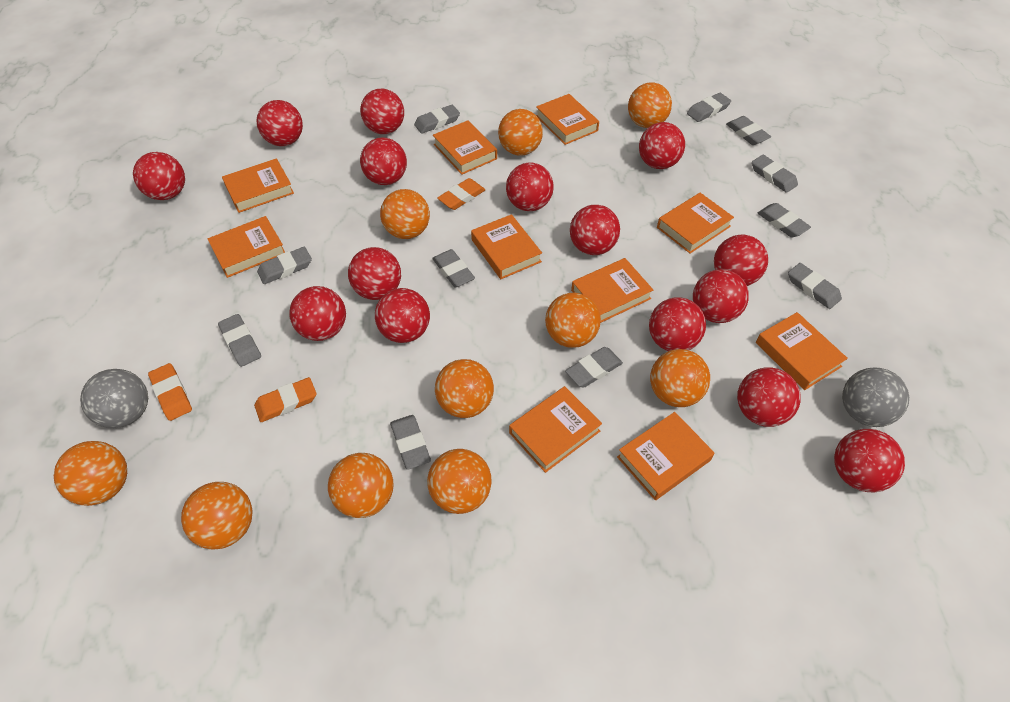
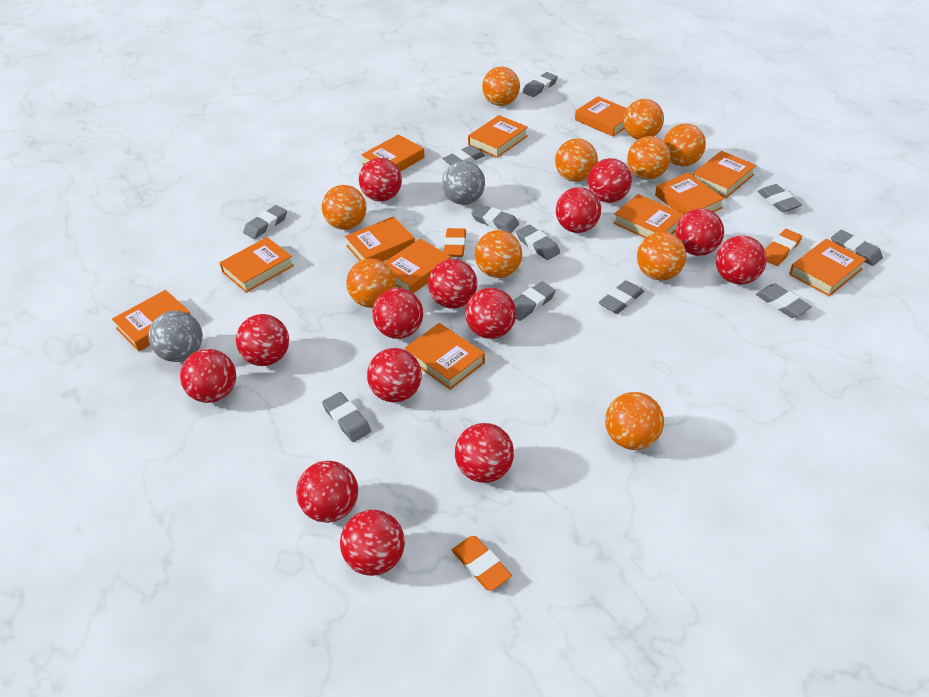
orange book: [208,216,285,278] [222,158,294,213] [433,120,497,175] [471,214,542,279] [509,386,602,473] [536,94,599,145] [571,258,653,323] [617,412,714,500] [657,193,734,254] [756,312,848,390] = 10 -> [112,290,190,351] [219,237,294,293] [345,216,415,262] [361,134,425,172] [384,238,451,293] [404,323,485,390] [468,115,528,158] [575,96,627,137] [613,194,685,238] [655,173,725,214] [693,151,756,198] [789,239,866,296] = 12
red ball: [133,152,185,200] [257,100,303,146] [289,286,346,341] [348,247,401,300] [360,89,404,134] [360,137,407,185] [375,288,430,343] [506,163,554,211] [570,205,620,255] [639,122,685,169] [649,298,706,351] [693,269,749,323] [714,235,768,286] [737,367,801,427] [834,429,905,492] = 15 -> [180,349,236,403] [236,314,289,366] [296,461,358,523] [340,510,405,576] [359,158,402,202] [367,348,422,403] [372,288,423,339] [428,259,477,308] [455,423,514,483] [465,288,516,339] [556,187,601,233] [588,158,632,203] [676,209,724,256] [716,235,767,285] = 14

